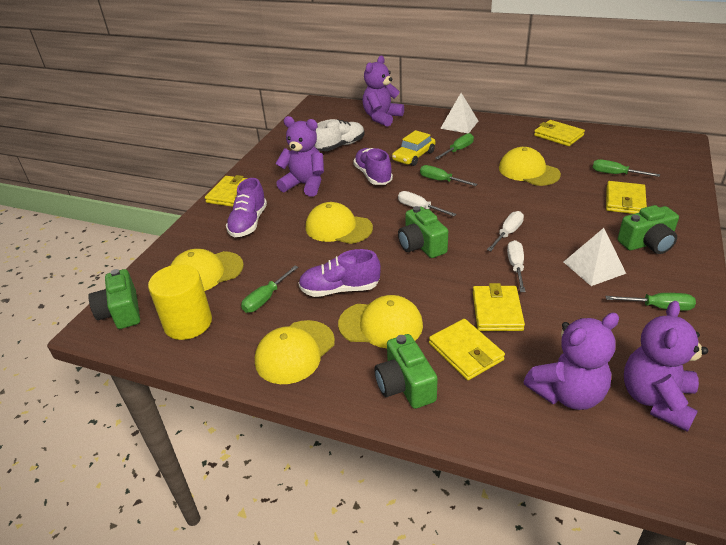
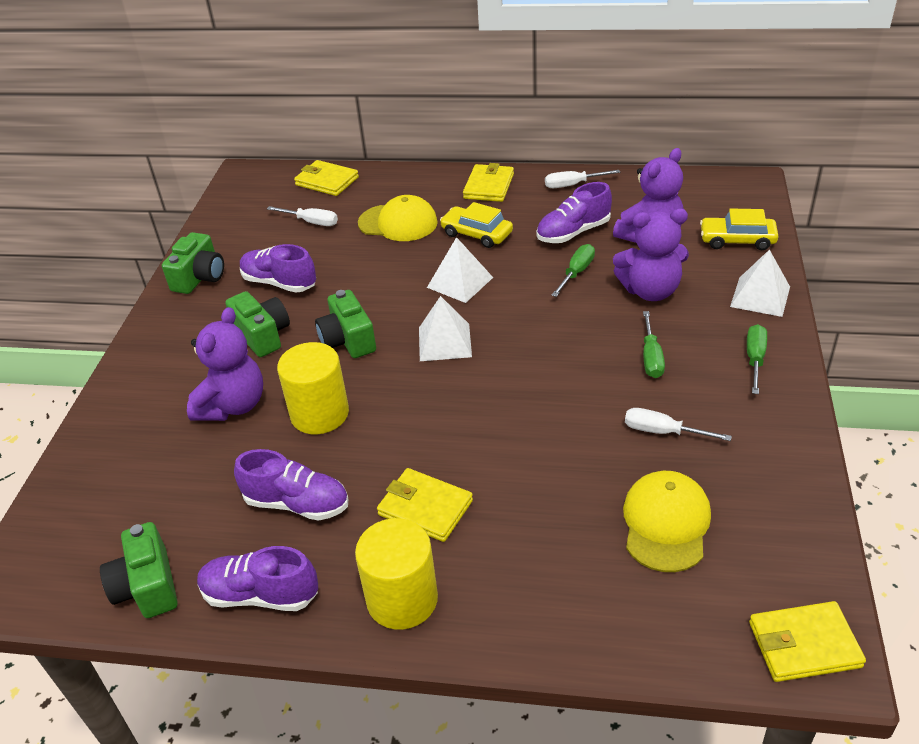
green screwdriver: [241,266,298,313] [420,165,477,186] [435,133,474,159] [593,159,660,177] [605,293,696,311] = 5 -> [551,244,595,297] [643,311,665,378] [747,324,767,394] = 3
purple shoe: [226,178,267,237] [299,249,381,297] [353,148,393,185] = 3 -> [197,546,318,611] [234,449,348,521] [240,244,316,293] [536,182,612,243] = 4
purple teddy bear: [275,116,324,197] [362,56,404,127] [524,313,619,410] [624,301,708,432] = 4 -> [187,307,263,421] [613,148,684,243] [613,209,689,301] = 3
white pyramid: [440,93,478,133] [564,228,626,286] = 2 -> [419,296,472,361] [427,237,493,303] [730,249,790,317] = 3
white shoe: [314,119,365,151] = 1 -> none = 0
yellow cap: [170,249,244,291] [255,320,335,384] [306,202,373,244] [338,295,423,348] [499,147,561,186] = 5 -> [358,195,438,241] [623,471,711,572] = 2
yellow car: [392,130,436,166] = 1 -> [440,202,513,248] [700,208,779,250] = 2
yellow cylinder: [148,264,212,340] = 1 -> [277,342,349,434] [355,518,438,630] = 2
yellow wallet: [205,175,248,207] [429,319,505,380] [473,283,525,331] [534,120,585,146] [606,181,647,214] = 5 -> [294,160,359,196] [377,468,473,542] [463,163,514,202] [749,601,866,682] = 4

